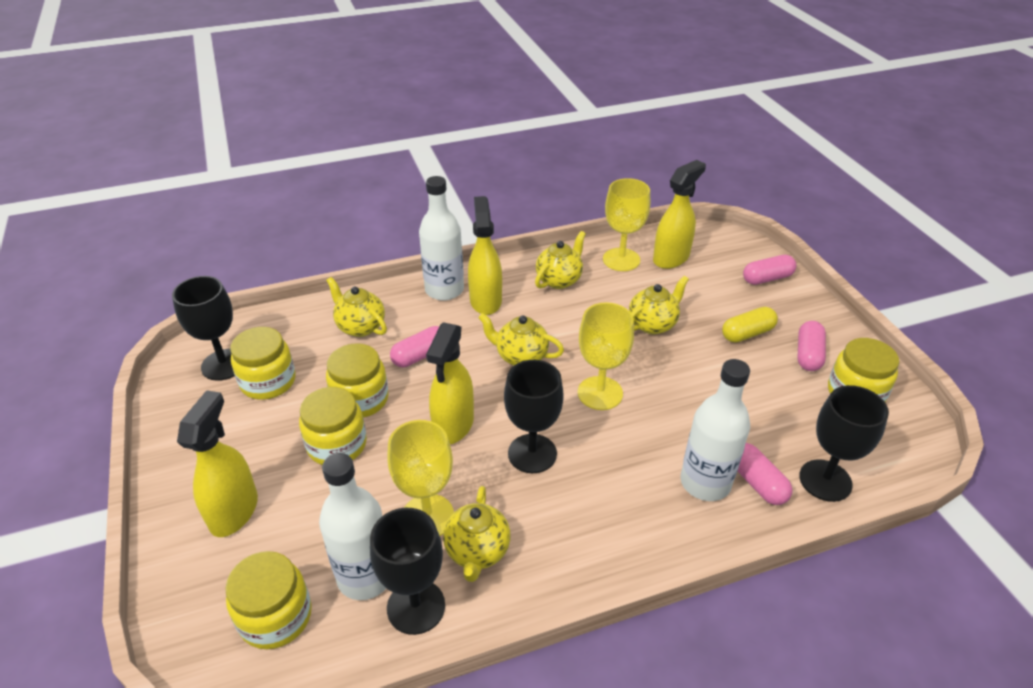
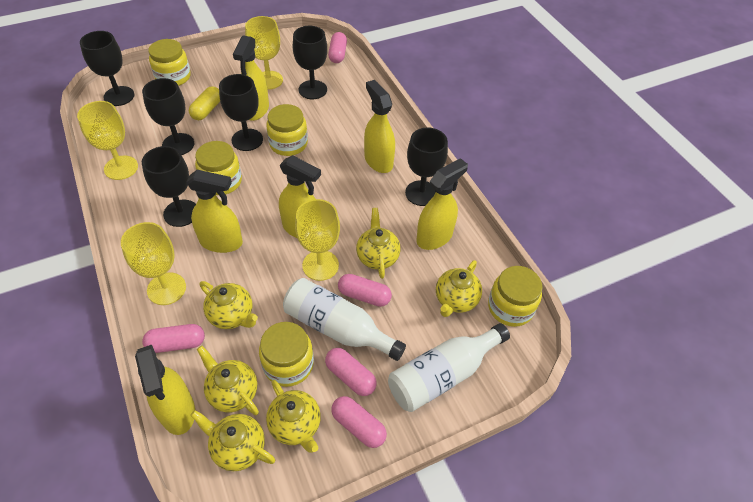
black goblet: [172,276,235,381] [370,508,445,635] [504,360,564,473] [799,385,889,502] = 4 -> [80,31,134,106] [142,78,194,155] [142,146,196,227] [219,74,263,151] [293,26,327,99] [405,128,448,206] = 6
pink capsule: [390,326,439,367] [737,443,792,505] [743,255,796,285] [797,321,826,371] = 4 -> [142,324,205,353] [325,348,377,396] [328,32,347,63] [331,396,387,448] [338,274,392,307] = 5
white bottle: [319,453,386,600] [419,176,464,301] [680,359,750,501] = 3 -> [283,278,406,361] [388,323,510,412] = 2
yellow goblet: [387,420,454,536] [578,302,634,410] [603,178,650,271] = 3 -> [77,101,138,180] [121,222,186,305] [245,16,283,90] [295,199,340,281] = 4
yellow spray bottle: [177,390,258,537] [426,322,474,444] [468,196,502,315] [653,160,706,269] = 4 -> [135,345,195,435] [186,170,243,253] [233,35,269,121] [279,155,321,238] [364,80,395,173] [416,158,468,250] = 6
yellow teapot: [326,277,387,337] [443,486,511,582] [478,313,564,365] [535,231,586,289] [629,276,689,334] = 5 -> [190,410,275,471] [197,346,259,415] [200,281,258,329] [266,380,321,453] [356,208,400,279] [436,260,482,317] = 6

